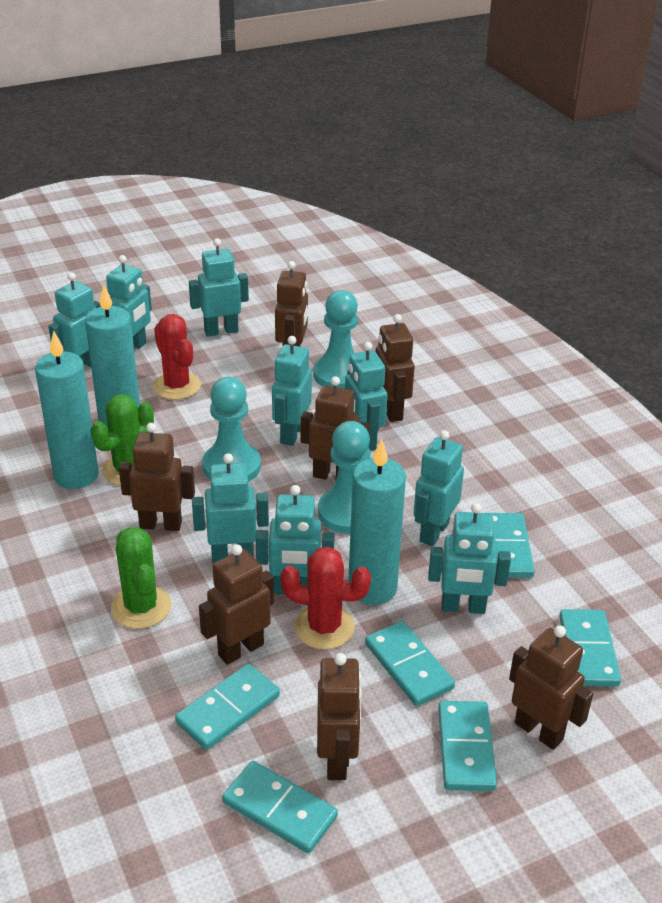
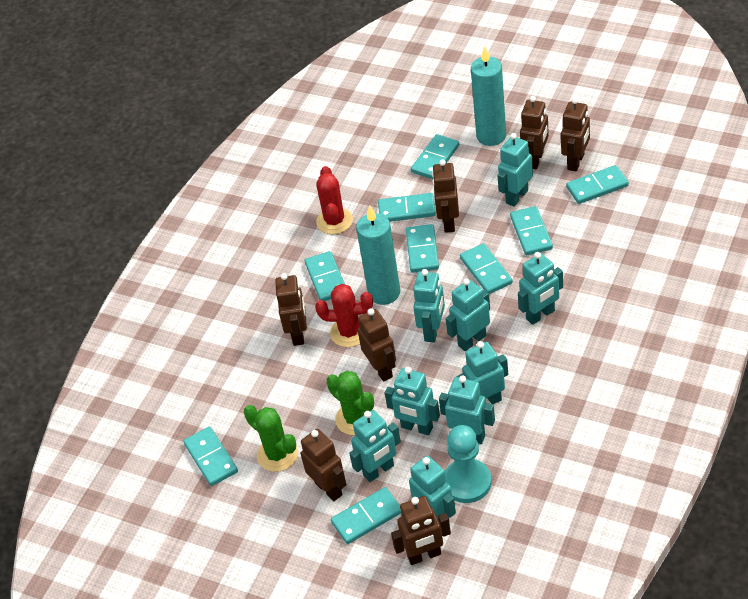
turquoise candle: [35,331,99,489] [85,285,140,429] [348,439,406,605] = 3 -> [356,205,400,305] [471,46,506,146] = 2
turquoise domino: [175,663,280,750] [222,761,338,853] [365,621,455,706] [438,701,497,791] [489,513,535,578] [559,609,621,686] = 6 -> [183,427,238,486] [305,251,345,301] [331,487,401,544] [378,193,436,222] [406,224,439,273] [411,134,459,179] [460,243,513,294] [510,206,553,255] [566,165,629,204] = 9
turquoise pawn: [202,377,261,482] [313,290,358,389] [318,421,370,534] = 3 -> [445,425,491,503] = 1

